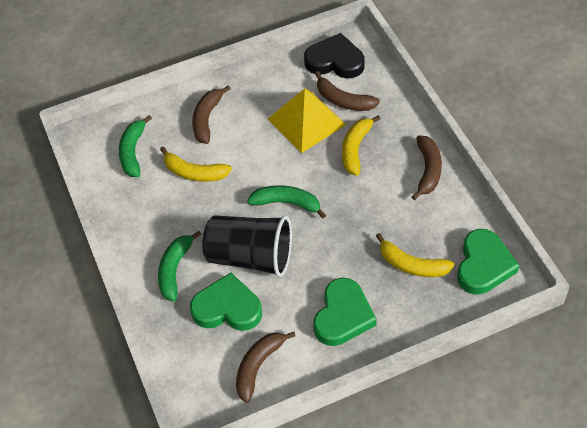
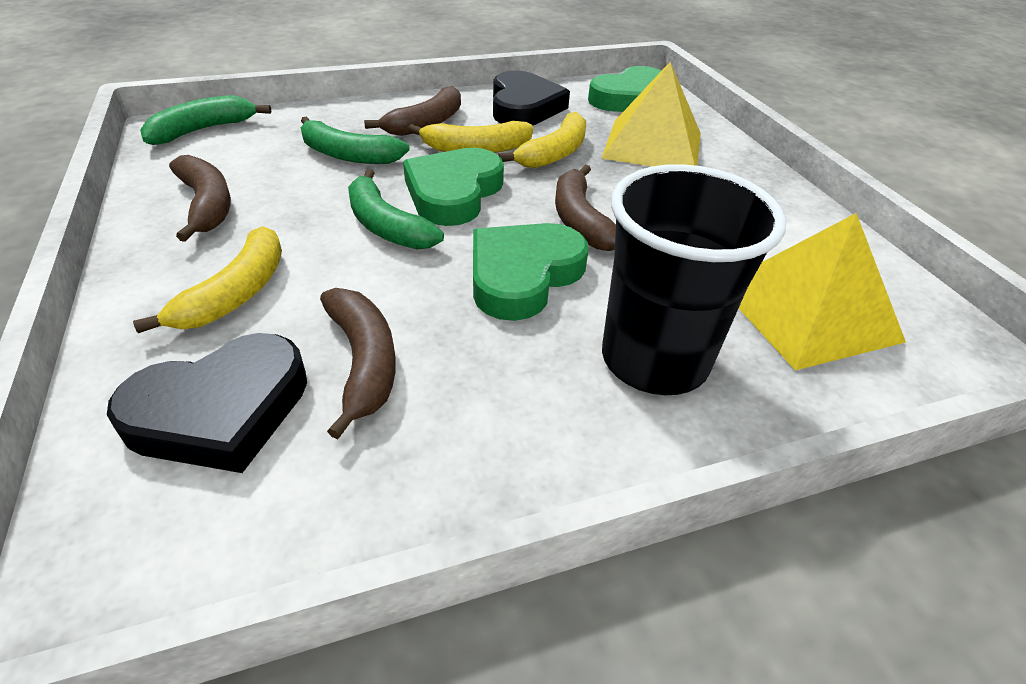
black heart: [304,33,365,78] = 1 -> [107,333,307,473] [493,71,570,126] = 2
yellow pyramid: [268,88,346,153] = 1 -> [601,62,701,166] [739,213,906,370] = 2

